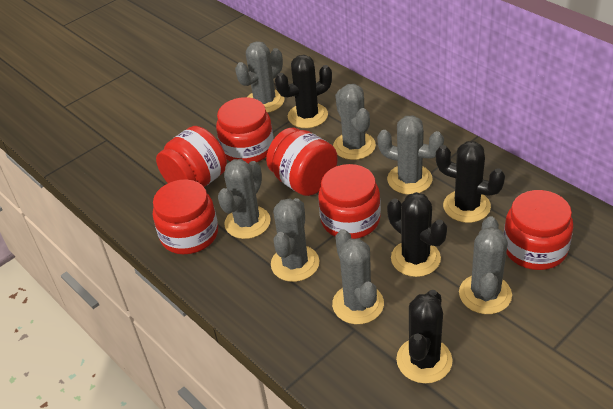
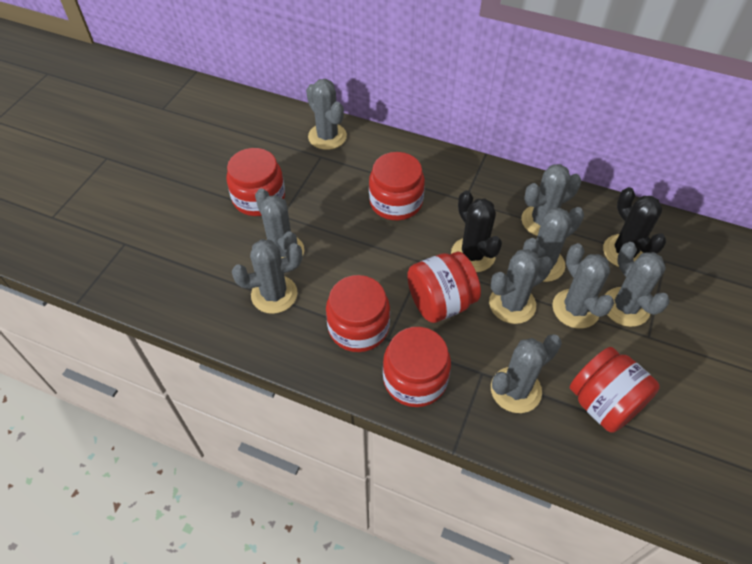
black cactus: [275,55,332,128] [387,192,447,277] [396,290,453,384] [436,141,505,223] = 4 -> [451,191,502,272] [603,187,666,267] = 2
grey cactus: [218,159,270,239] [235,41,285,113] [271,198,319,282] [332,229,384,324] [333,84,376,160] [377,115,444,195] [459,216,512,314] = 7 -> [232,239,303,314] [255,188,304,258] [306,79,347,150] [489,249,553,324] [491,334,562,413] [521,164,581,236] [523,207,584,282] [552,243,614,329] [605,242,670,327] = 9

